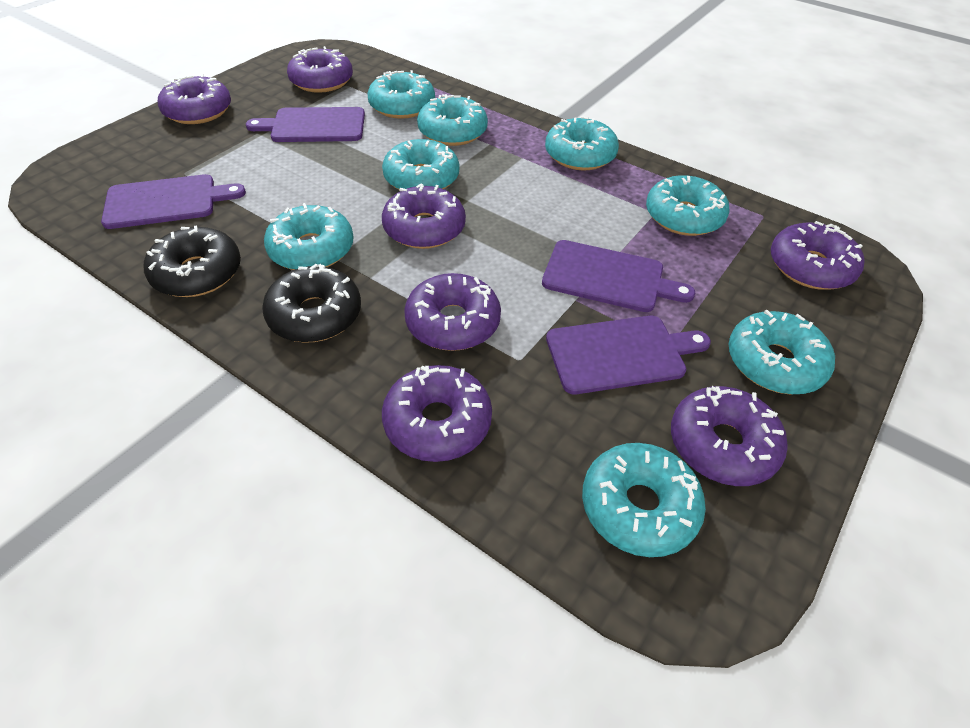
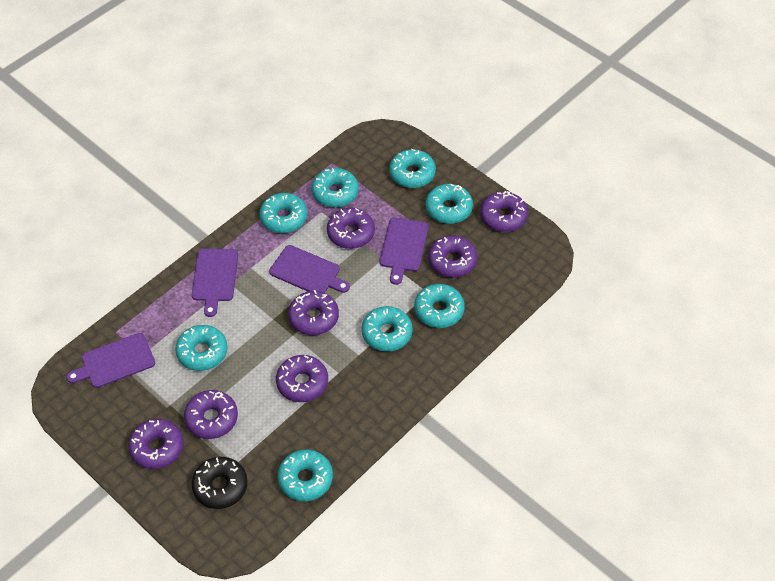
black donut: [144,226,241,297] [262,264,361,343] = 2 -> [192,457,248,509] = 1

